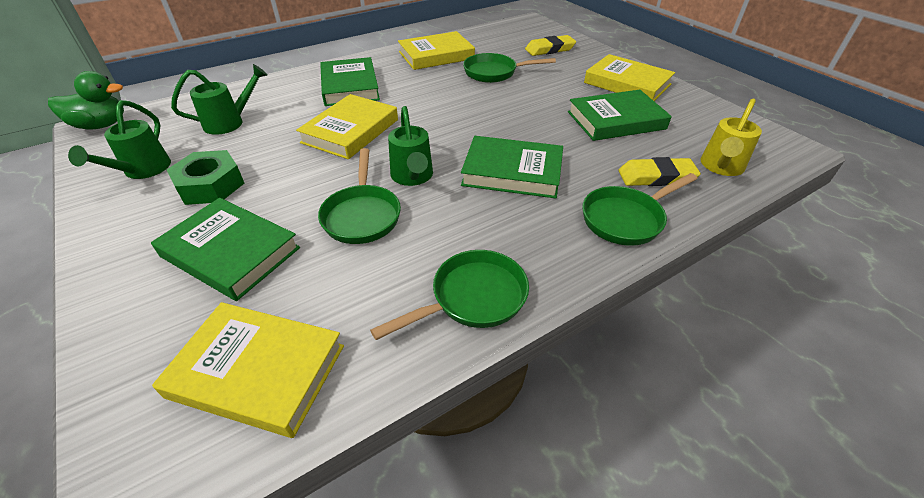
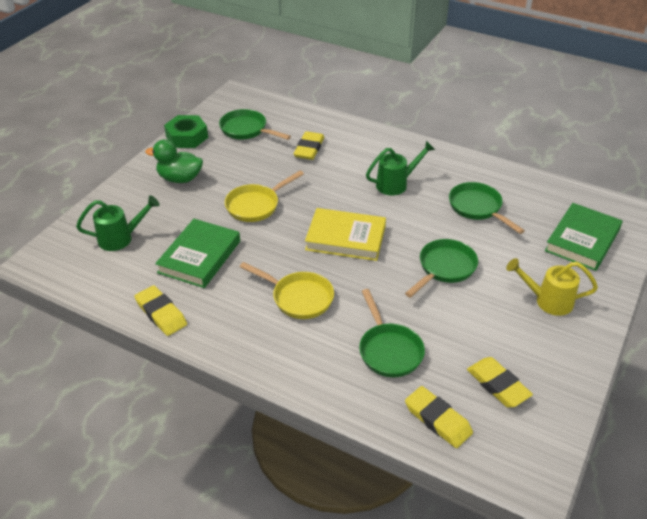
green book: [151,198,300,301] [320,57,380,106] [461,136,563,198] [568,90,672,141] = 4 -> [155,219,240,288] [545,203,623,271] = 2
green watering can: [68,100,171,179] [171,64,268,135] [388,106,433,186] = 3 -> [76,195,160,251] [366,141,435,195] = 2
yellow book: [152,302,344,438] [296,94,398,159] [398,31,475,70] [584,54,675,101] = 4 -> [305,208,386,261] = 1
yellow eraser: [525,35,576,56] [619,157,701,186] = 2 -> [134,285,187,336] [294,131,324,160] [405,386,473,448] [467,357,533,408] = 4
yellow pan: none = 0 -> [225,170,304,222] [240,262,334,319] = 2

